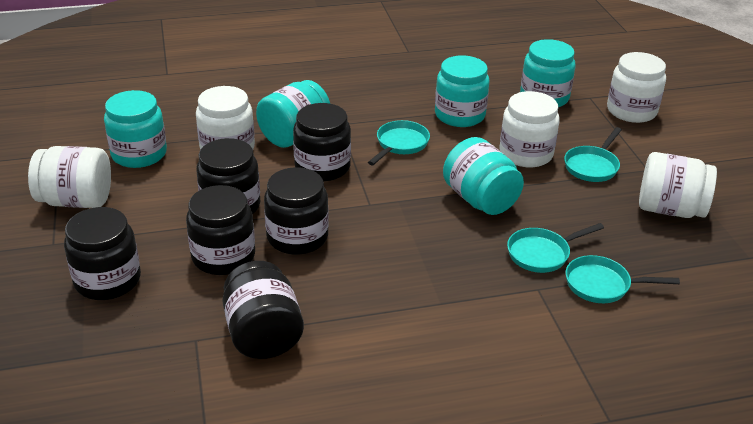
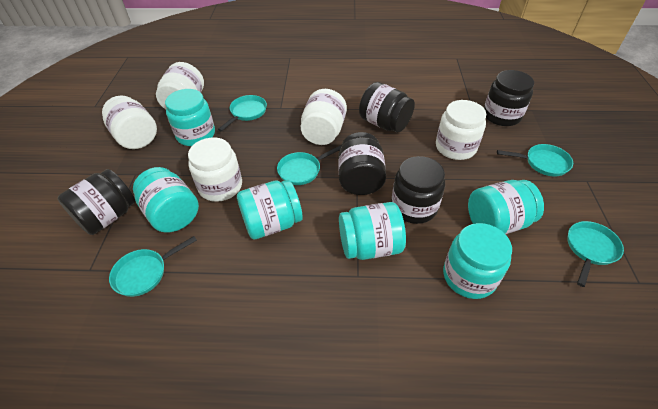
black jar: [64,207,141,300] [186,185,255,275] [196,138,260,214] [222,261,304,359] [264,167,329,255] [293,103,351,181] = 6 -> [58,169,136,235] [338,132,386,195] [359,82,415,132] [391,156,445,224] [484,70,534,126] = 5
turquoise jar: [104,90,167,168] [256,80,330,148] [435,55,490,127] [443,137,524,215] [520,39,576,107] = 5 -> [133,167,199,233] [165,89,215,146] [237,180,303,239] [339,202,406,260] [443,223,512,299] [468,180,544,234] = 6
turquoise pan: [368,120,430,165] [507,223,604,273] [564,127,622,182] [565,255,680,303] = 4 -> [109,236,197,297] [218,95,267,131] [277,145,341,185] [497,144,573,176] [567,221,624,287] = 5

